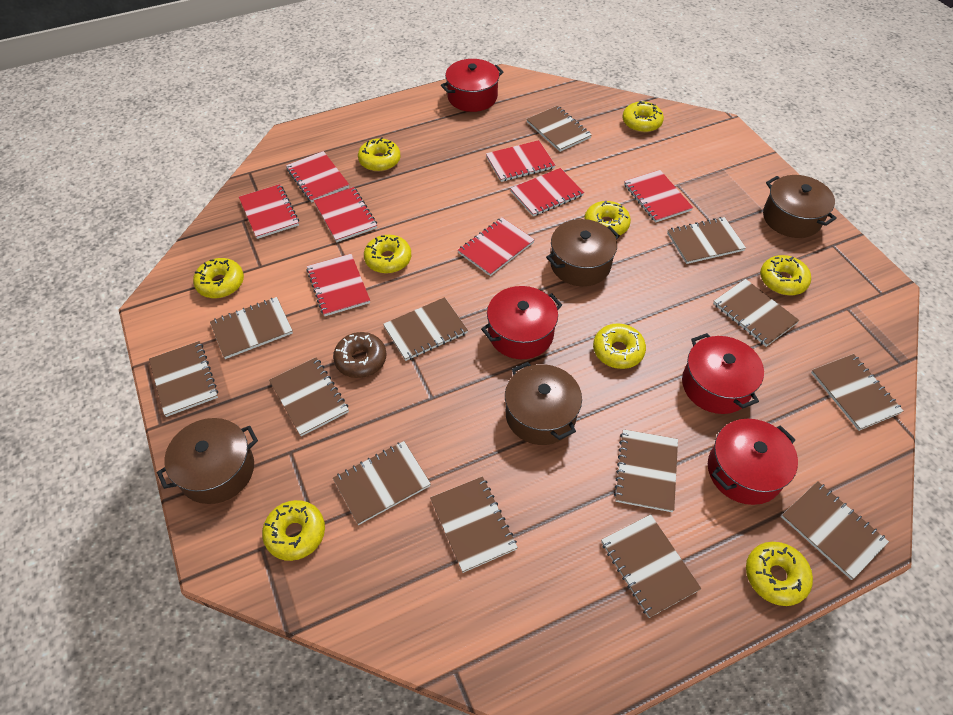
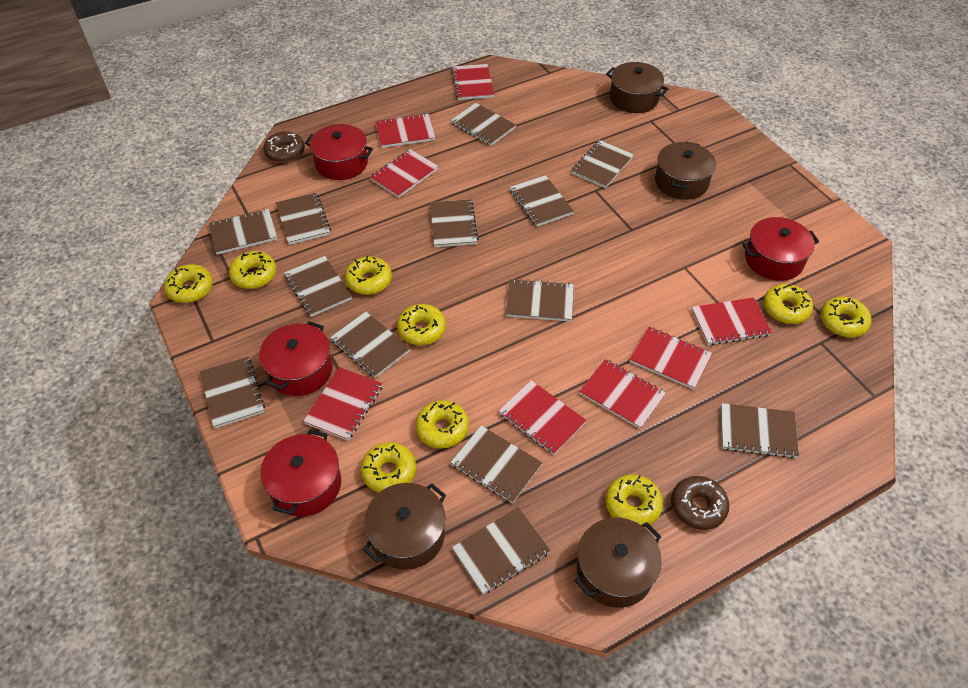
brown donut: [333,332,386,378] = 1 -> [263,131,305,163] [671,476,730,530] = 2

